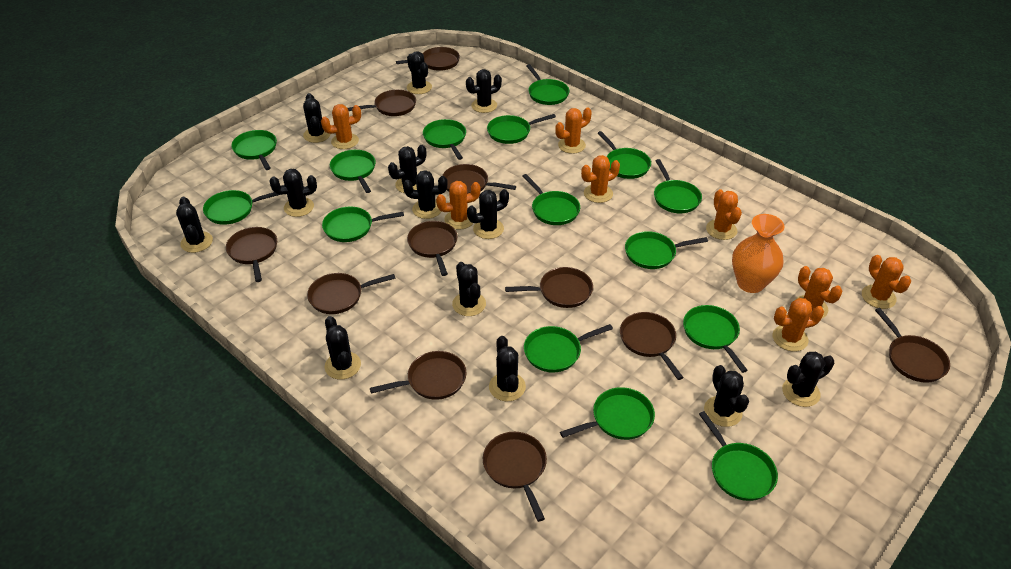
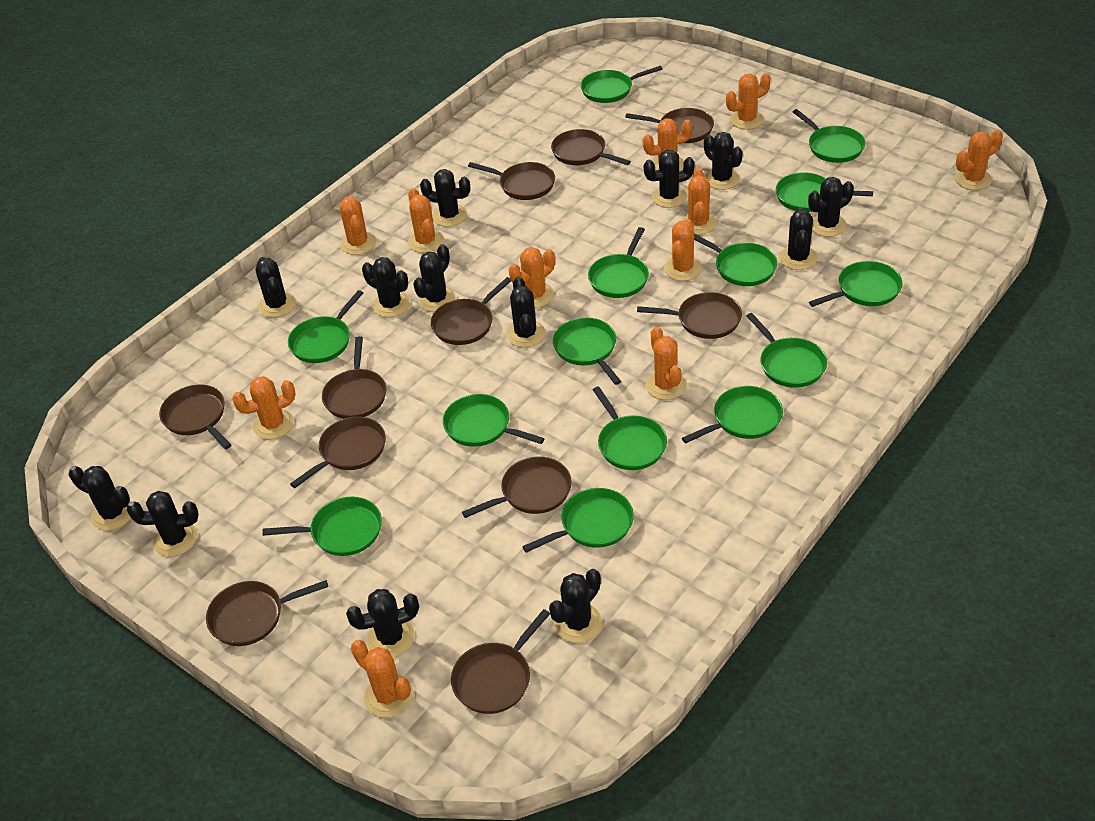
green pan: [203,190,280,225] [231,130,277,170] [322,207,404,242] [330,150,376,193] [423,119,466,160] [487,114,556,144] [522,174,580,225] [524,324,613,373] [526,64,569,105] [560,387,655,440] [598,131,651,179] [625,231,708,269] [654,159,702,213] [683,305,748,373] [699,411,778,501] = 15 -> [262,497,382,556] [288,290,363,363] [443,394,545,447] [522,488,634,553] [553,318,621,385] [580,66,662,103] [588,227,649,298] [593,386,667,470] [682,386,783,443] [694,234,777,286] [746,313,827,388] [776,172,873,212] [793,109,865,163] [809,261,903,307] = 14
orange cactus: [321,104,361,149] [436,181,481,230] [555,108,592,154] [581,155,620,203] [706,189,742,240] [772,298,824,352] [794,266,842,318] [862,255,911,309] = 8 -> [232,376,296,440] [340,196,376,255] [351,640,413,718] [408,188,444,253] [509,247,555,308] [643,119,693,171] [645,327,687,400] [664,219,702,281] [681,168,717,235] [726,73,771,129] [955,130,1003,190] = 11
orange vase: [732,214,785,293] = 1 -> none = 0

